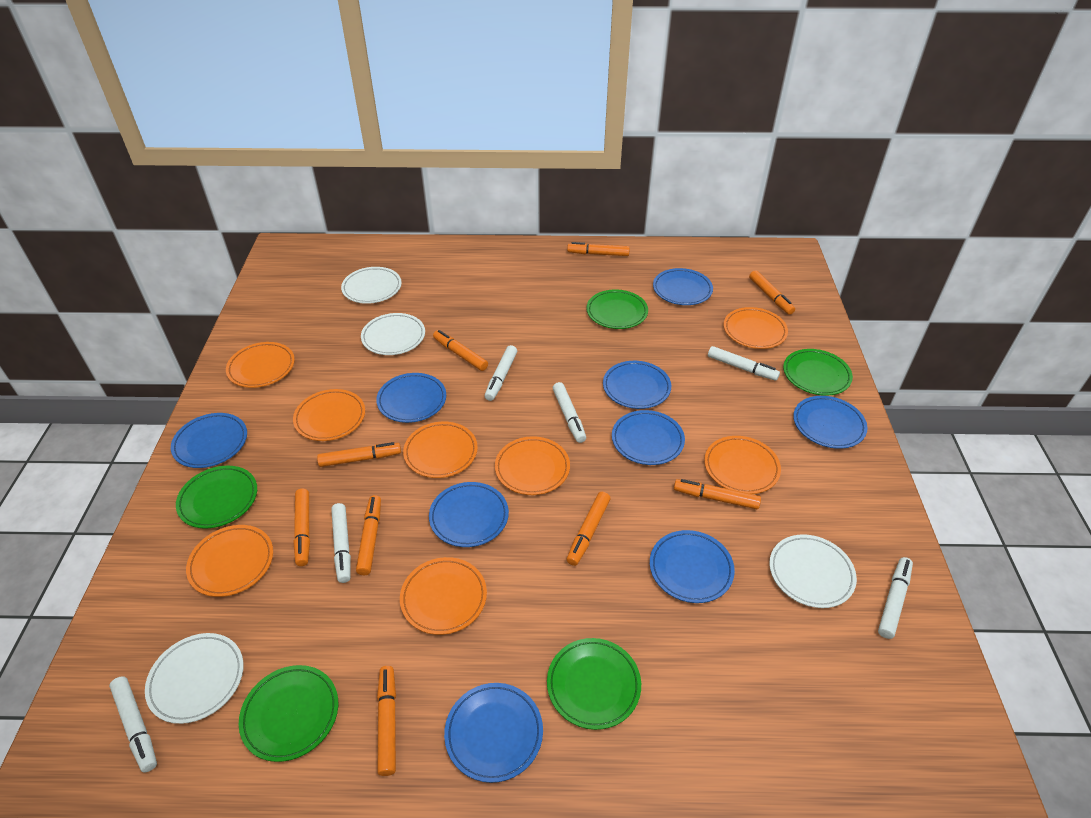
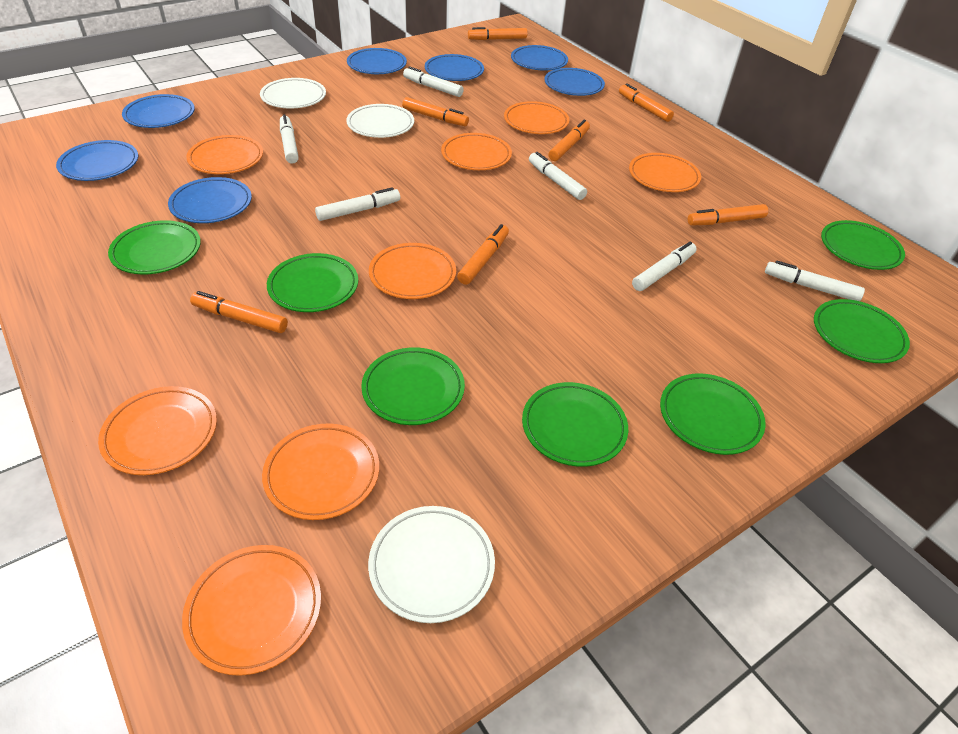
blue plate: [171,413,247,468] [376,373,446,423] [429,482,509,547] [444,683,543,783] [603,361,671,409] [612,410,685,465] [650,530,735,603] [653,268,713,305] [793,396,868,449] = 9 -> [56,140,138,181] [122,94,195,128] [168,177,252,223] [347,48,407,74] [425,54,484,81] [511,45,568,71] [545,68,605,96] = 7
green plate: [176,466,257,529] [239,665,338,762] [547,638,641,730] [586,289,648,329] [783,349,853,396] = 5 -> [108,220,201,275] [267,253,358,312] [361,347,465,425] [522,382,628,467] [660,374,766,455] [814,299,910,363] [821,220,905,270] = 7
orange marker: [293,489,310,566] [317,442,401,467] [356,495,381,575] [377,666,396,776] [433,330,488,371] [567,242,630,256] [567,492,610,566] [674,479,761,509] [749,270,795,315] = 9 -> [190,291,288,333] [402,97,469,126] [457,224,509,285] [468,27,528,40] [548,120,590,161] [619,83,674,122] [688,204,768,226] = 7
white plate: [145,633,244,724] [341,267,402,304] [361,313,425,355] [769,534,857,608] = 4 -> [260,78,326,109] [346,104,414,138] [368,506,495,623] = 3

